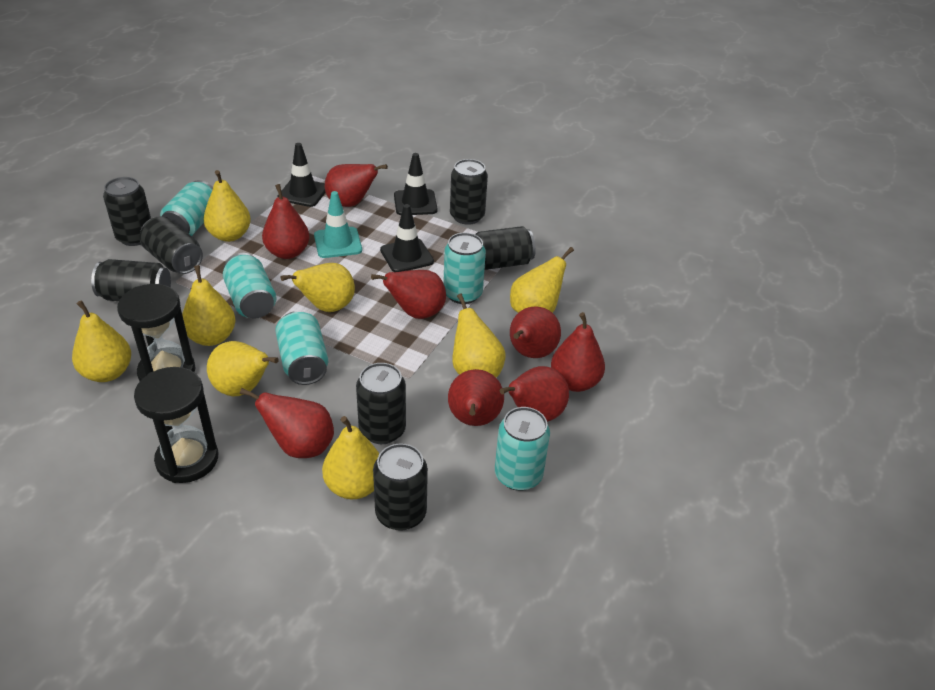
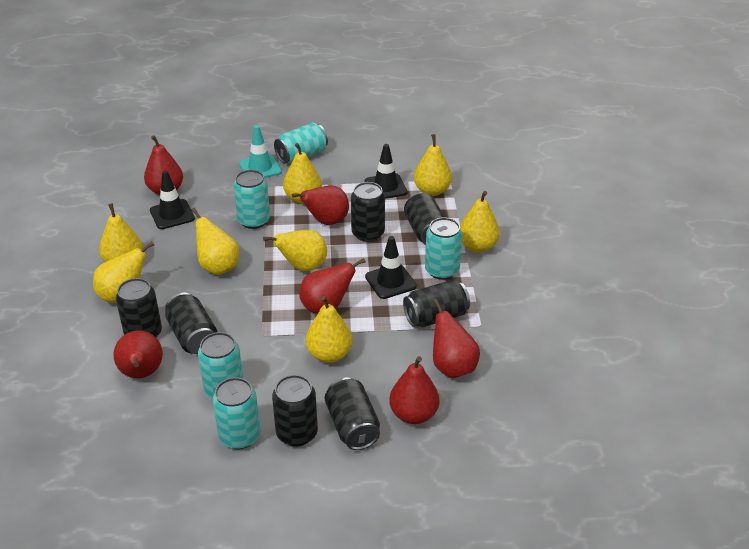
black hourglass: [117,284,195,381] [134,367,218,483] = 2 -> none = 0
red pear: [240,388,334,458] [262,184,310,259] [325,164,388,207] [371,270,446,319] [448,369,504,426] [500,366,569,422] [510,306,561,358] [551,312,605,392] = 8 -> [113,330,163,378] [144,135,183,195] [292,186,349,225] [299,258,366,314] [389,356,439,424] [433,298,480,378] = 6

